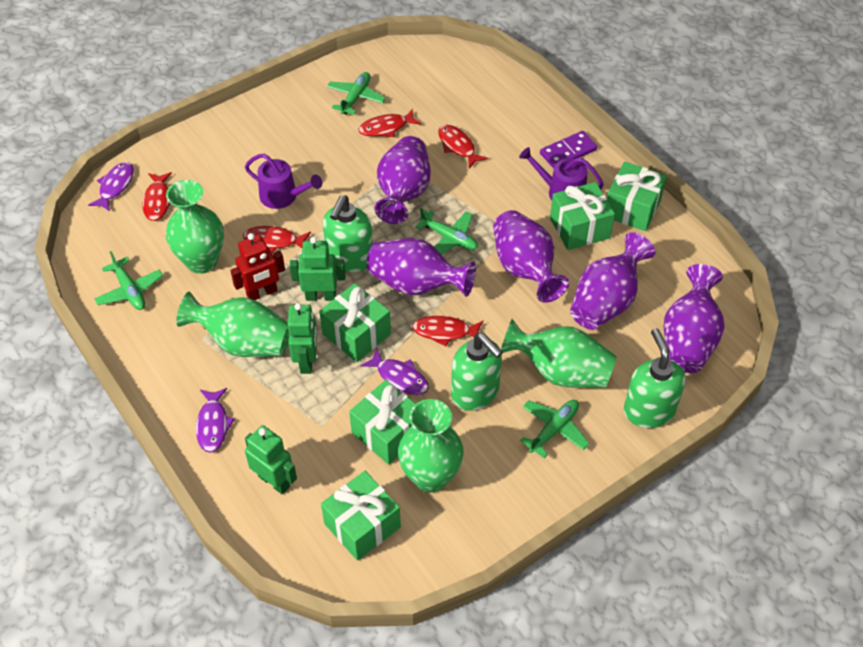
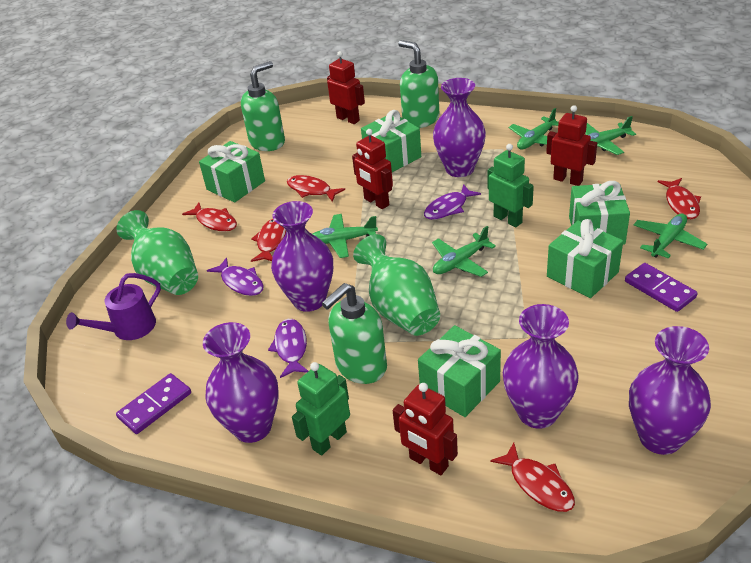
green plane: [94,251,163,310] [327,72,386,115] [415,208,478,255] [520,400,589,458] = 4 -> [312,214,378,258] [432,226,496,277] [509,108,559,150] [585,116,636,155] [634,214,707,259] = 5
green robot: [245,425,297,494] [288,303,317,374] [290,237,345,301] = 3 -> [292,362,350,456] [488,144,534,227] = 2
green vase: [166,180,224,274] [176,292,289,357] [398,399,464,493] [501,319,617,388] = 4 -> [117,210,198,295] [353,234,440,336] = 2
purple domino: [540,131,597,169] = 1 -> [116,373,191,434] [625,263,698,312] = 2
purple watering can: [245,154,322,209] [519,147,604,200] = 2 -> [66,273,161,340] = 1
red robot: [230,233,285,300] = 1 -> [327,51,365,124] [352,129,393,209] [392,383,458,475] [546,105,597,186] = 4

